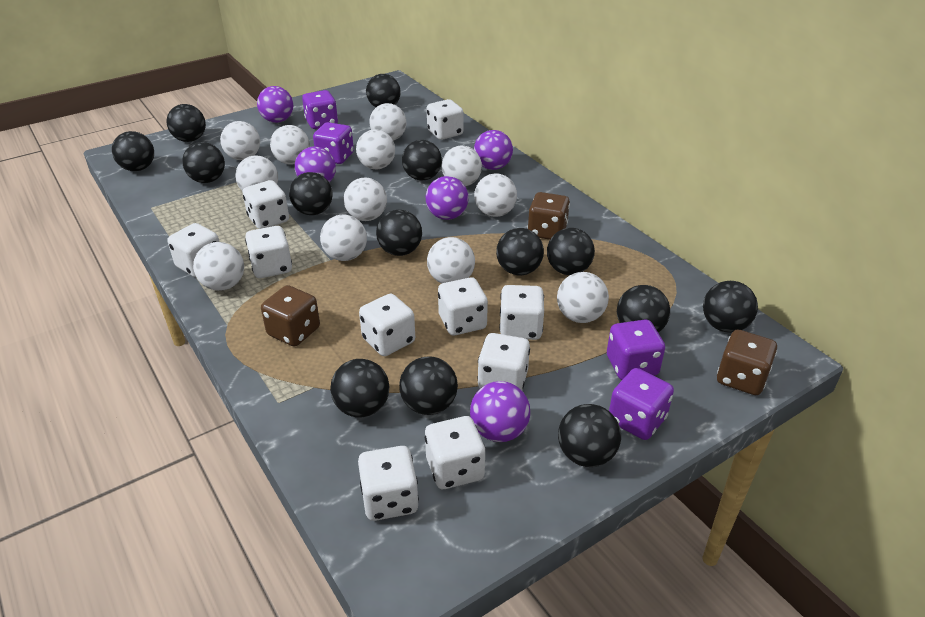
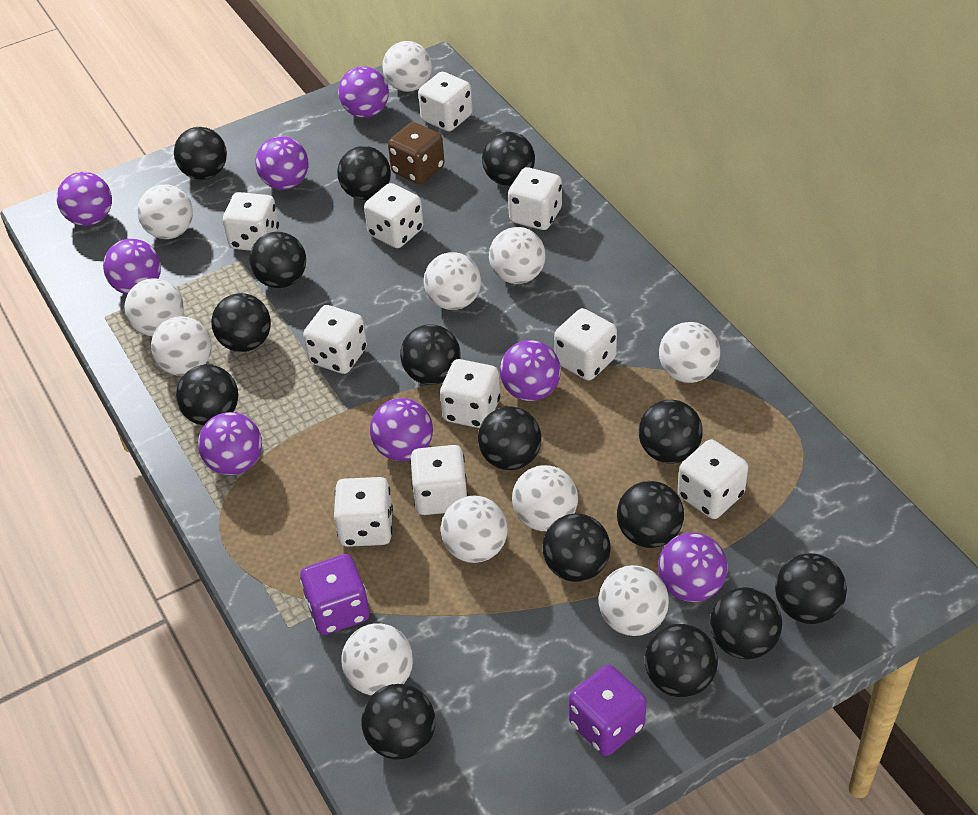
black ball: [112,131,154,171] [166,104,206,142] [182,142,225,183] [289,172,333,215] [330,359,389,417] [366,74,401,107] [376,210,422,256] [399,356,458,415] [402,140,442,180] [496,228,544,275] [547,228,595,275] [558,404,621,467] [617,285,670,333] [703,281,758,333] = 14 -> [174,127,227,180] [176,365,239,425] [211,293,271,352] [249,232,306,288] [337,146,391,200] [362,684,435,760] [400,324,460,385] [478,406,541,470] [482,132,535,186] [542,514,611,582] [617,481,684,548] [639,400,703,463] [645,624,718,697] [710,587,782,659] [775,553,847,624] = 15
brown dice: [261,285,320,346] [528,192,570,240] [717,330,777,395] = 3 -> [388,122,445,184] = 1
purple ball: [257,86,293,123] [295,146,336,182] [426,176,469,220] [470,381,530,442] [474,130,513,170] = 5 -> [57,172,112,226] [103,239,161,294] [198,412,262,475] [255,136,308,190] [338,66,389,118] [370,398,433,461] [500,340,561,401] [658,533,728,602] = 8
purple dice: [302,90,338,129] [313,122,354,164] [607,320,665,380] [609,368,674,440] = 4 -> [300,554,370,635] [569,665,647,756] = 2
white ball: [193,242,244,291] [220,121,260,160] [235,155,278,191] [270,125,310,165] [320,215,367,261] [343,178,387,221] [356,129,395,169] [369,103,406,141] [427,237,475,283] [441,146,482,186] [474,173,517,217] [557,272,609,323] = 12 -> [125,278,184,336] [137,184,193,239] [151,316,212,376] [341,623,413,696] [382,41,432,92] [424,252,481,310] [441,496,508,563] [489,227,546,284] [512,465,578,531] [599,565,669,636] [659,322,720,383] = 11

